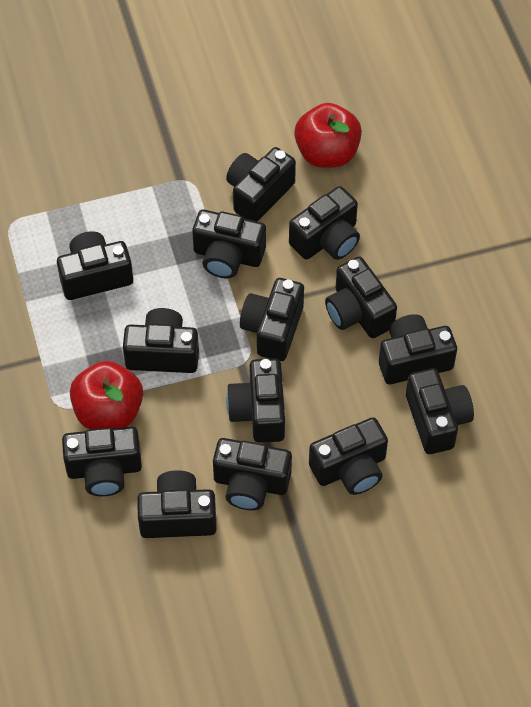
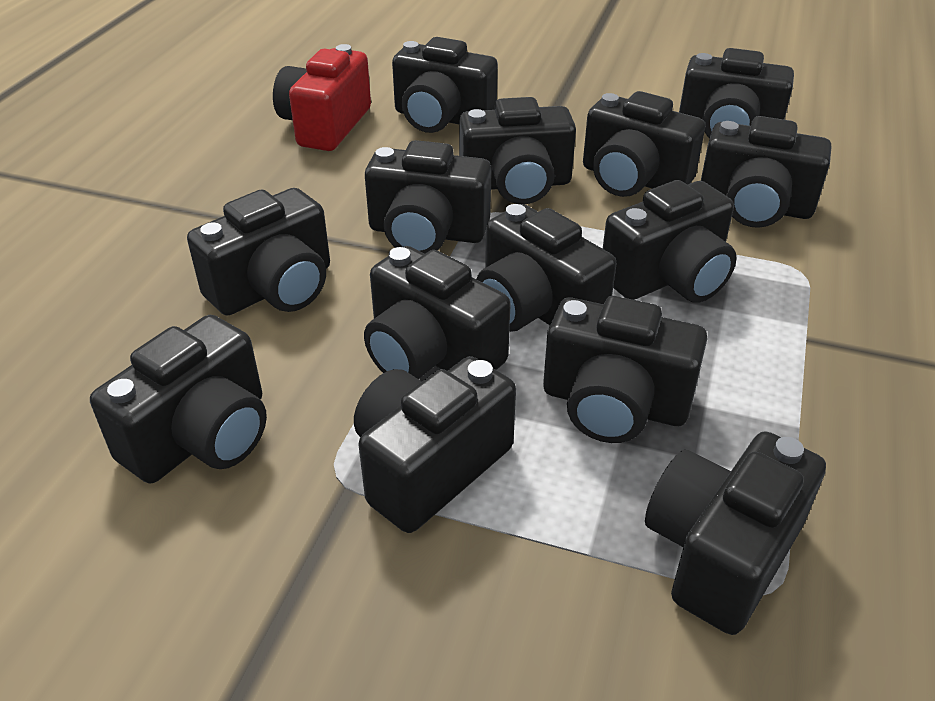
red apple: [70,361,143,429] [294,103,362,168] = 2 -> none = 0
red camera: none = 0 -> [273,44,371,151] = 1

